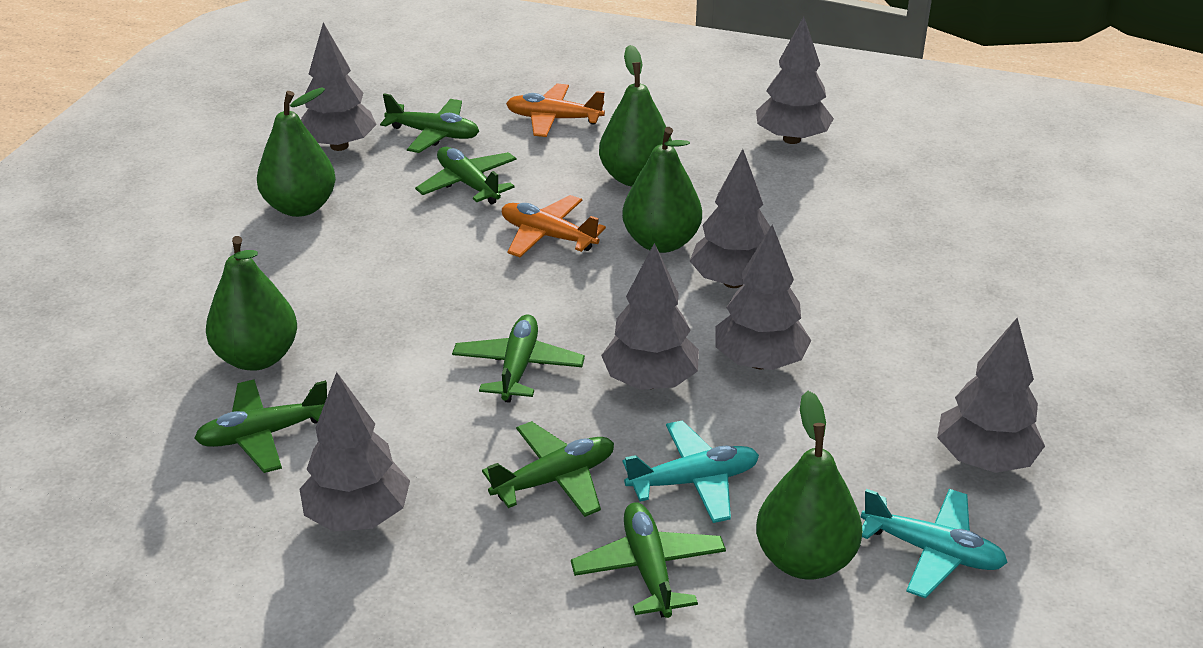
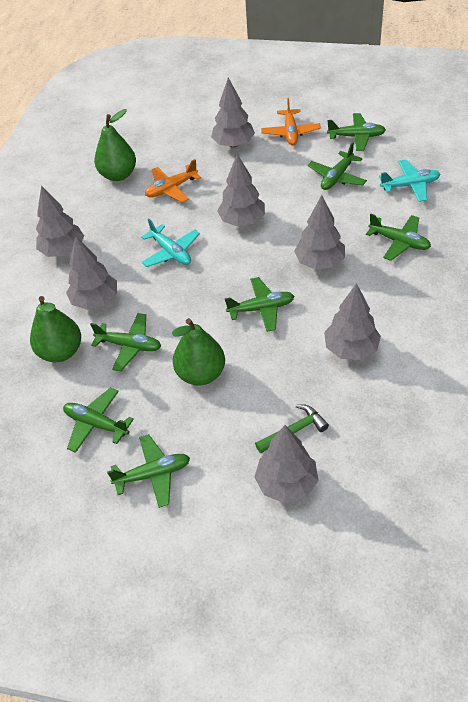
green hammer: none = 0 -> [255,404,329,453] = 1
green pear: [206,236,297,371] [257,87,336,217] [599,45,672,187] [622,127,702,253] [756,391,862,580] = 5 -> [30,296,81,362] [94,109,136,181] [172,318,225,386] = 3
green plane: [194,379,327,473] [380,94,479,153] [415,147,517,205] [452,314,585,403] [482,421,614,517] [571,502,726,618] = 6 -> [63,388,134,453] [90,313,161,371] [107,434,190,508] [225,277,294,332] [308,142,367,190] [327,113,386,151] [366,214,431,261] = 7

